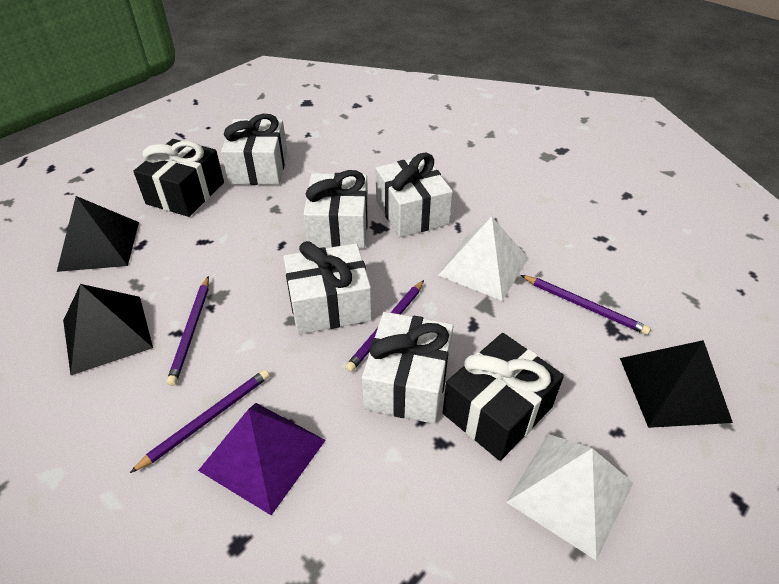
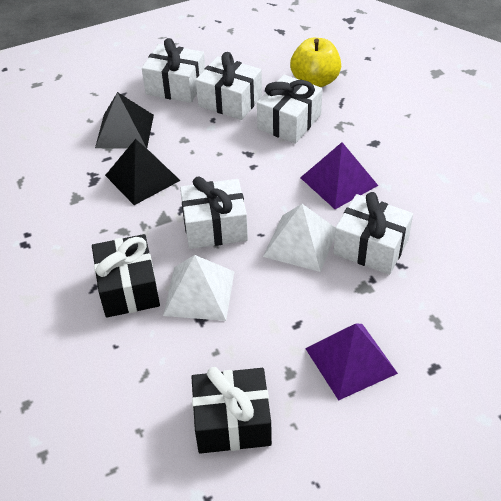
black pyramid: [57,196,139,272] [63,284,153,375] [620,340,733,428] = 3 -> [95,92,154,149] [105,139,181,205] = 2
purple pencil: [130,370,270,473] [167,276,209,386] [345,280,424,372] [521,275,651,335] = 4 -> none = 0
purple pyramid: [198,403,326,515] = 1 -> [300,142,378,209] [305,323,398,401] = 2
yellow apple: none = 0 -> [290,38,341,87] = 1

